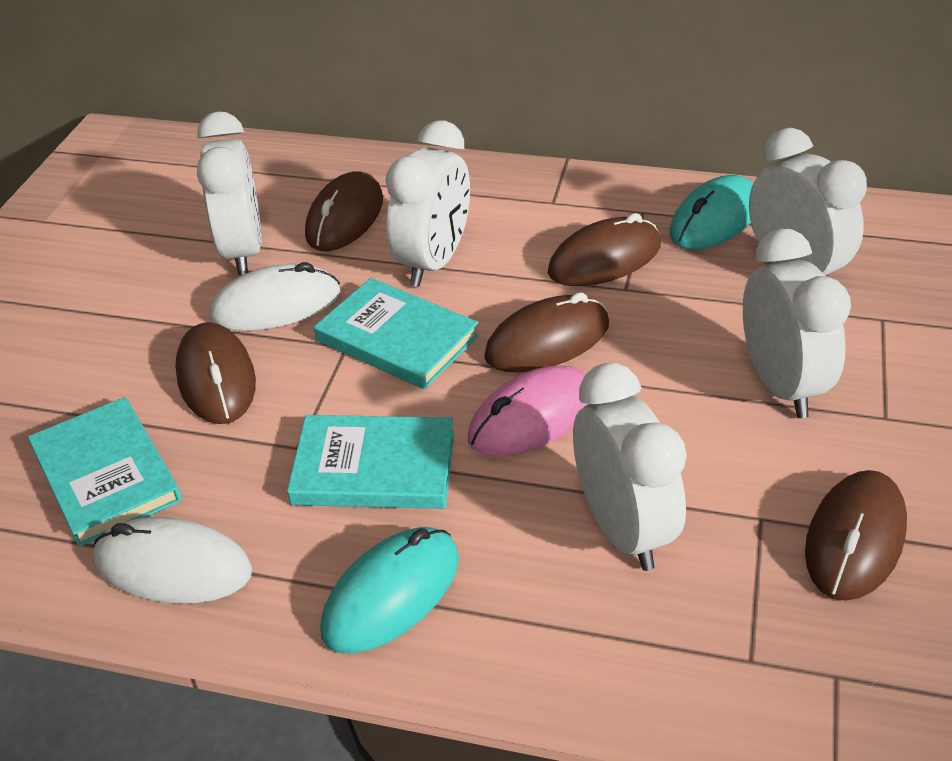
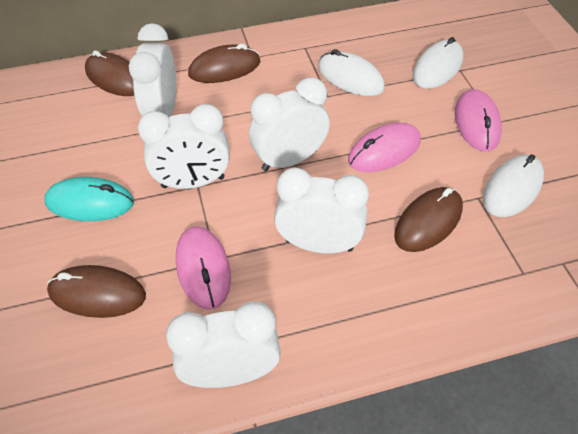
brown mouse: [175,322,256,424] [305,171,383,251] [484,292,609,372] [548,213,661,286] [805,470,907,601] = 5 -> [47,265,146,318] [85,50,134,96] [188,44,260,83] [394,187,463,252] = 4
pink mouse: [468,366,588,457] = 1 -> [176,226,231,310] [348,123,421,172] [455,89,502,151] = 3
turquoise book: [28,397,182,547] [287,415,454,509] [314,278,479,389] = 3 -> none = 0
turquoise mouse: [320,527,459,654] [670,175,753,249] = 2 -> [44,177,134,221] = 1
white mouse: [93,517,252,603] [209,262,340,331] = 2 -> [318,49,385,96] [413,37,464,89] [483,155,544,217] = 3

